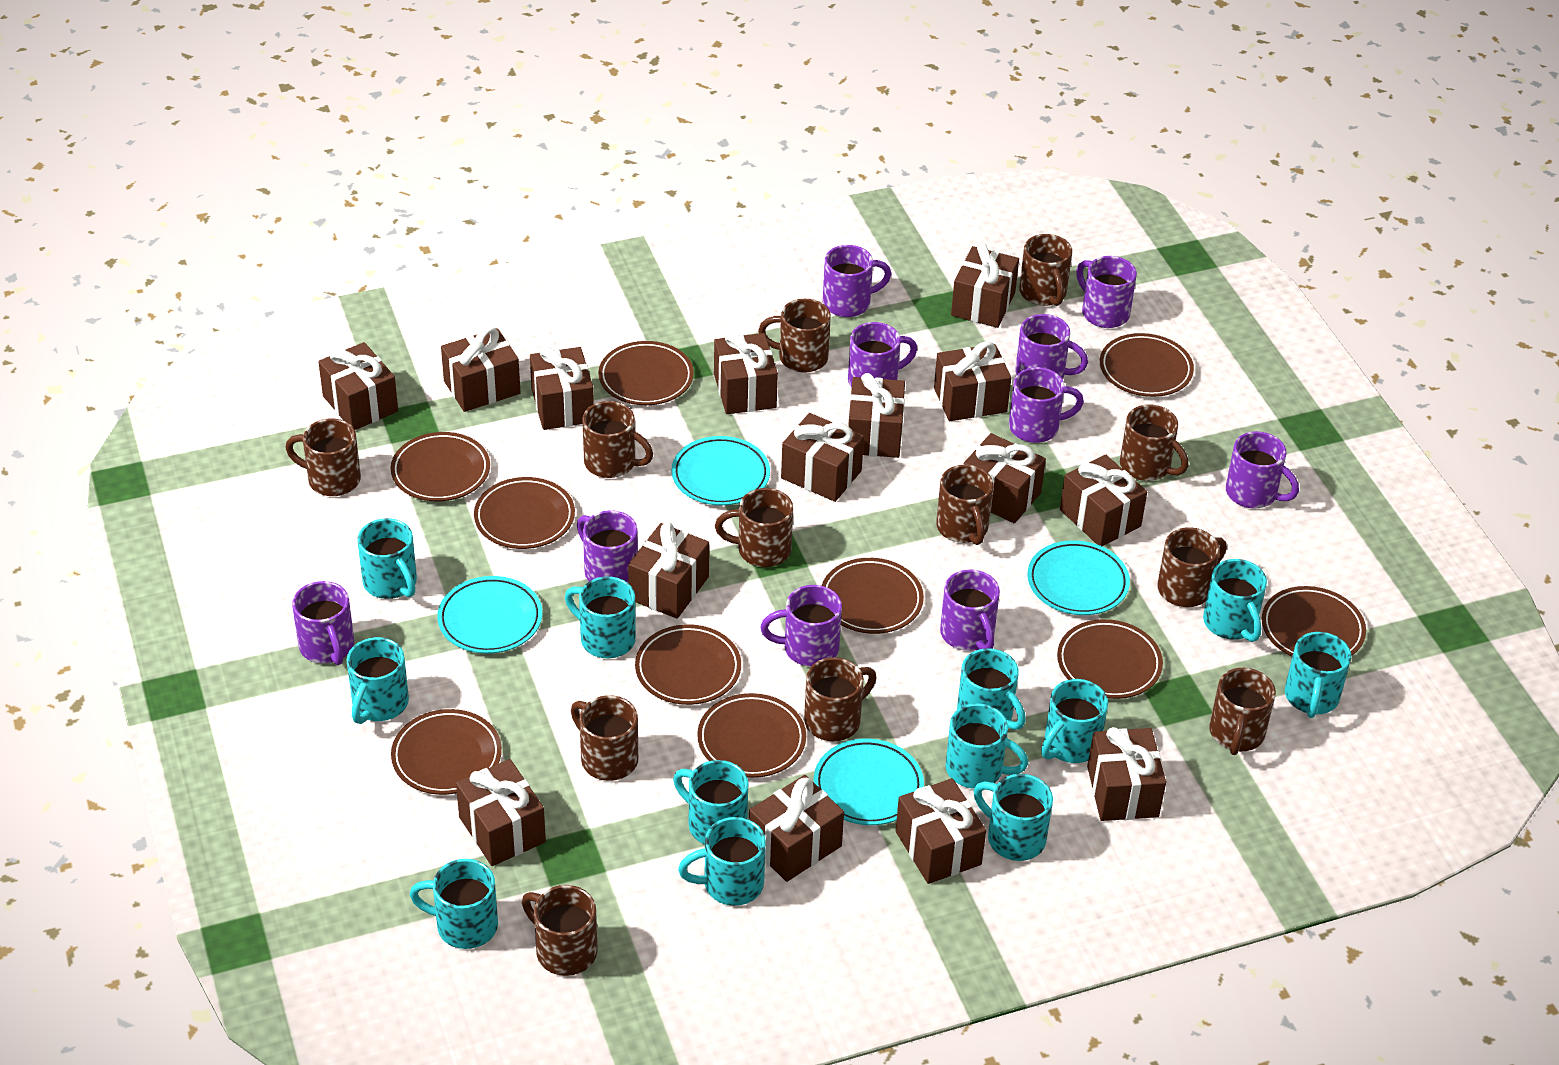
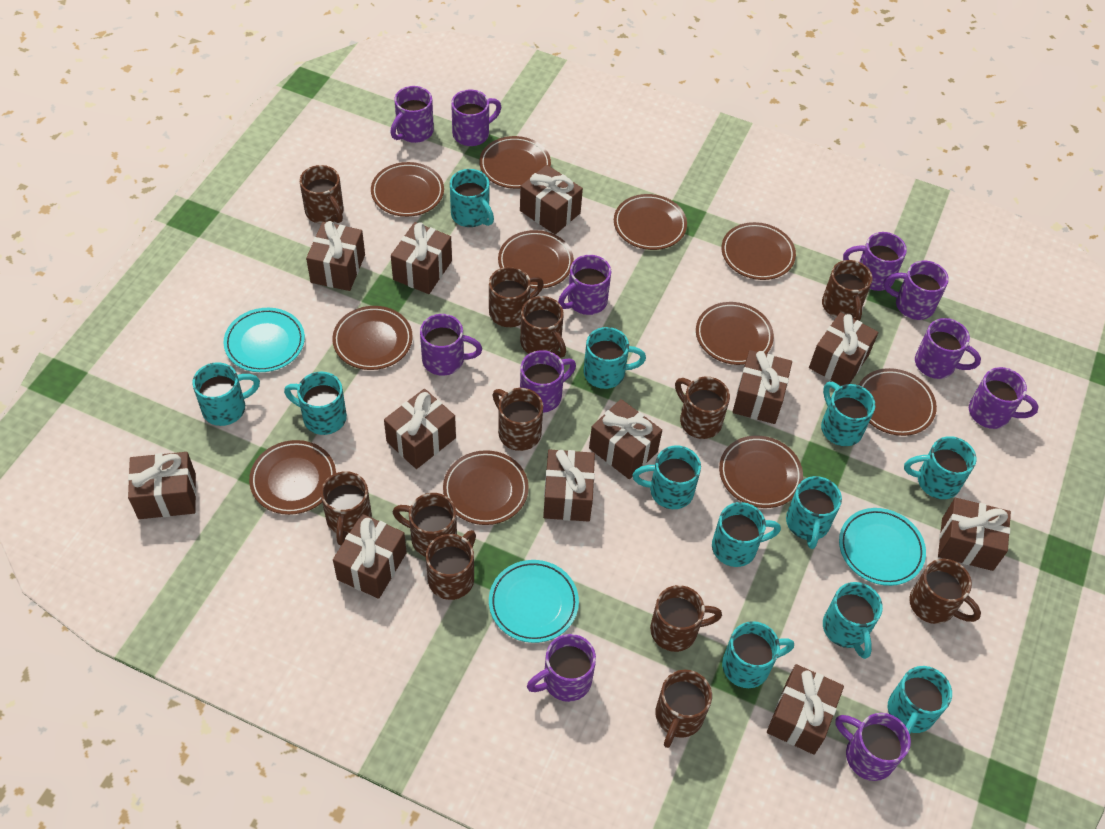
brown gift: [318,342,398,430] [441,327,521,412] [456,759,546,866] [530,347,594,430] [628,523,709,619] [714,332,778,414] [749,775,844,882] [781,413,864,502] [848,373,905,458] [896,778,986,884] [934,341,1011,421] [951,244,1019,328] [963,433,1046,523] [1060,455,1147,546] [1087,727,1166,821] = 15 -> [128,452,196,519] [306,221,365,291] [333,514,407,599] [384,389,456,469] [391,222,452,294] [520,165,583,235] [543,449,595,522] [589,399,662,479] [733,350,792,424] [767,664,844,755] [809,312,878,386] [938,498,1011,571] = 12
brown plate: [391,432,490,501] [391,709,502,795] [474,477,575,549] [598,341,694,405] [635,624,741,705] [697,693,806,778] [822,558,924,634] [1057,619,1163,699] [1100,333,1194,397] [1262,586,1366,656] = 10 -> [249,440,336,515] [332,306,413,370] [371,162,444,217] [443,450,529,525] [479,136,551,189] [498,230,574,289] [614,194,687,250] [696,302,774,365] [719,436,803,508] [721,222,796,280] [859,368,937,436] = 11
purple mug: [292,581,354,665] [577,510,638,583] [760,585,842,667] [823,245,891,317] [848,322,917,387] [940,570,1000,651] [1009,367,1084,443] [1015,314,1088,379] [1076,256,1137,328] [1226,431,1299,508] = 10 -> [390,86,434,143] [420,314,482,376] [451,89,501,146] [520,350,576,413] [527,634,596,702] [558,255,611,315] [835,713,911,781] [843,232,907,291] [883,261,949,320] [915,318,981,379] [969,367,1039,429] = 11
turquoise plate: [437,576,542,654] [671,436,770,505] [814,738,924,825] [1027,540,1130,615] = 4 -> [224,308,305,372] [489,560,579,643] [839,508,926,586] = 3

